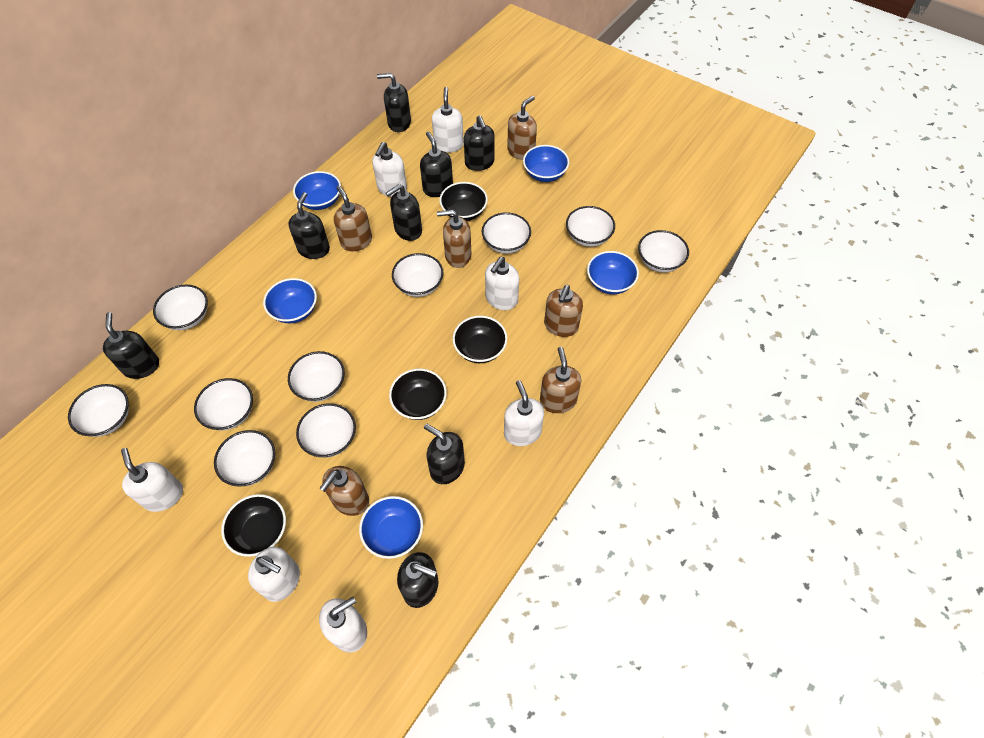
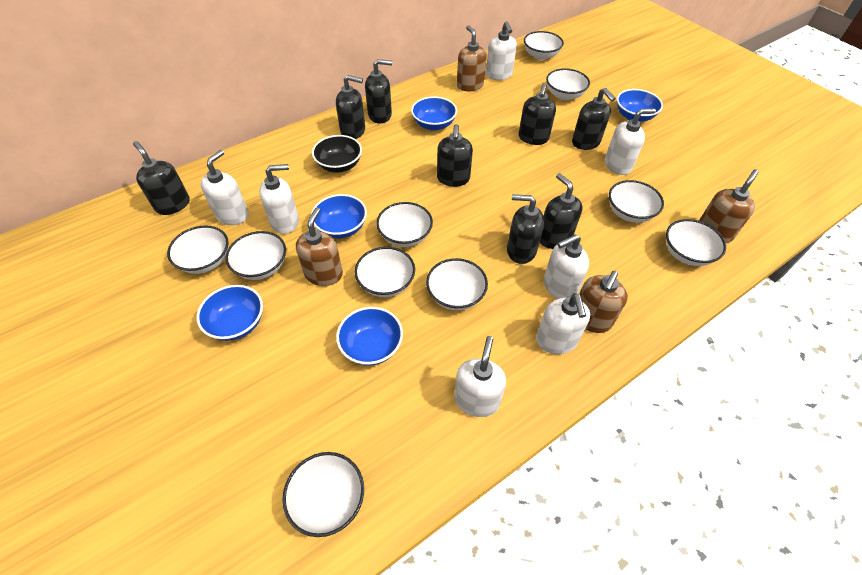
black bowl: [221,494,286,557] [389,369,447,420] [439,182,488,221] [453,316,507,363] = 4 -> [312,135,362,173] = 1
brown soap dispenser: [319,466,369,516] [334,185,372,251] [437,210,471,268] [507,96,537,160] [540,347,582,413] [544,285,583,337] = 6 -> [296,208,343,286] [457,25,486,91] [579,271,628,333] [699,169,759,243] = 4

